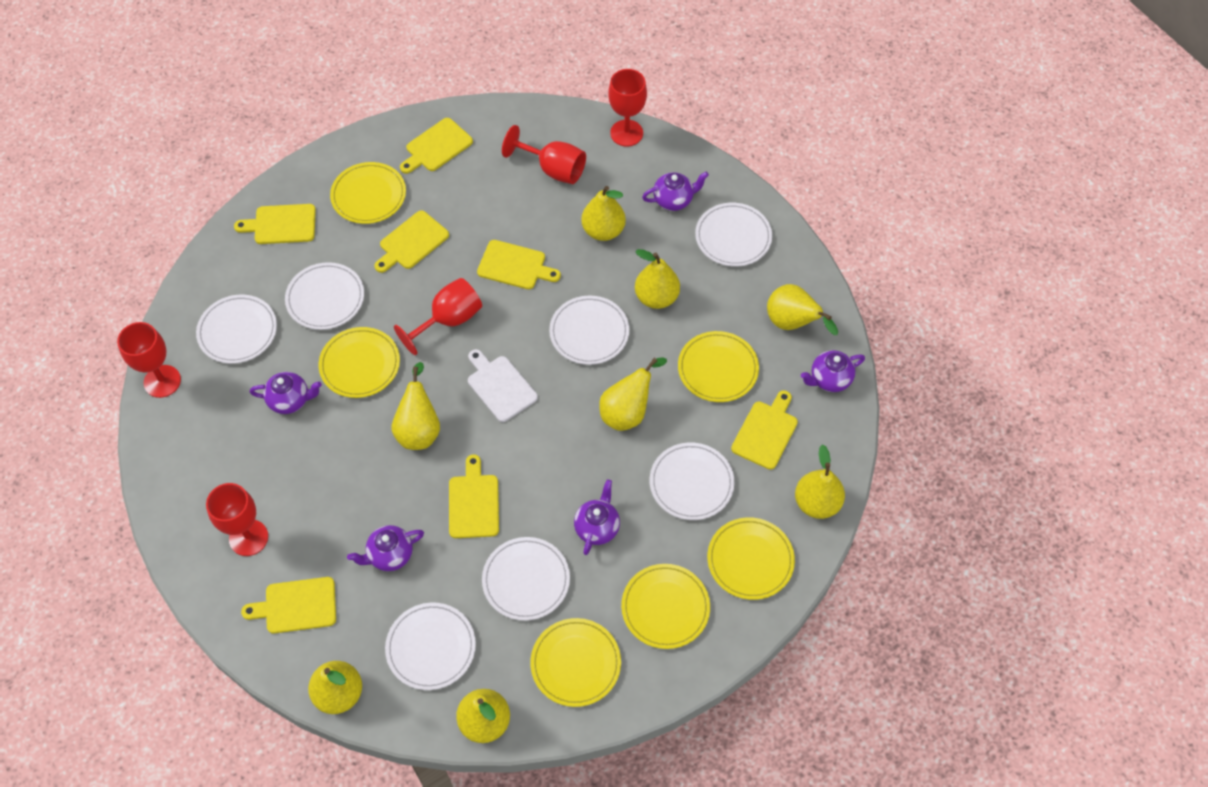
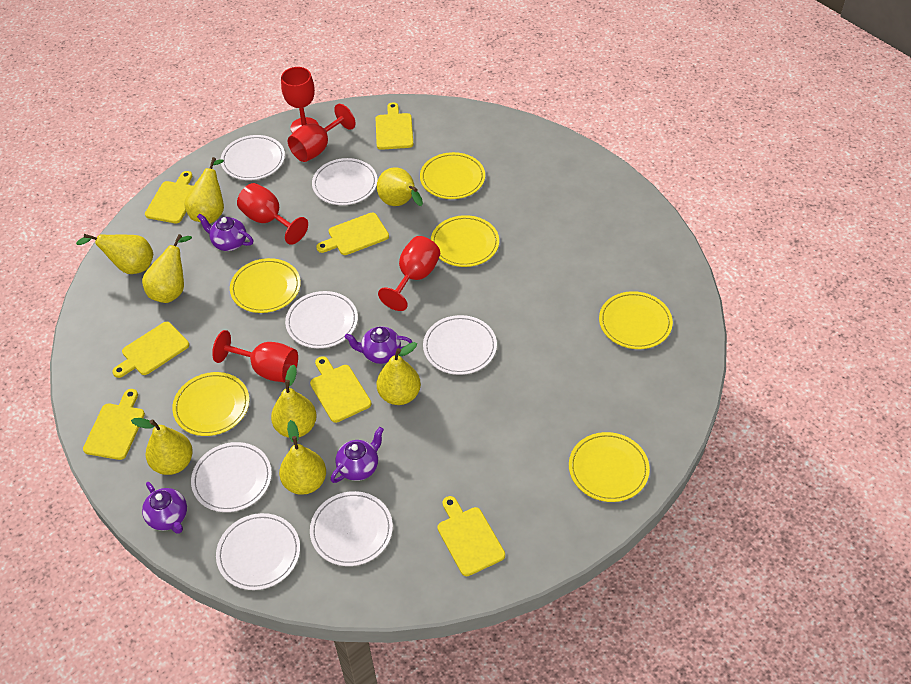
purple teapot: [250,372,322,414] [347,525,424,571] [574,479,620,555] [642,172,709,211] [801,350,865,392] = 5 -> [142,482,187,534] [197,214,253,251] [331,427,384,483] [344,326,412,364] = 4
white cutting board: [468,349,538,422] = 1 -> none = 0

